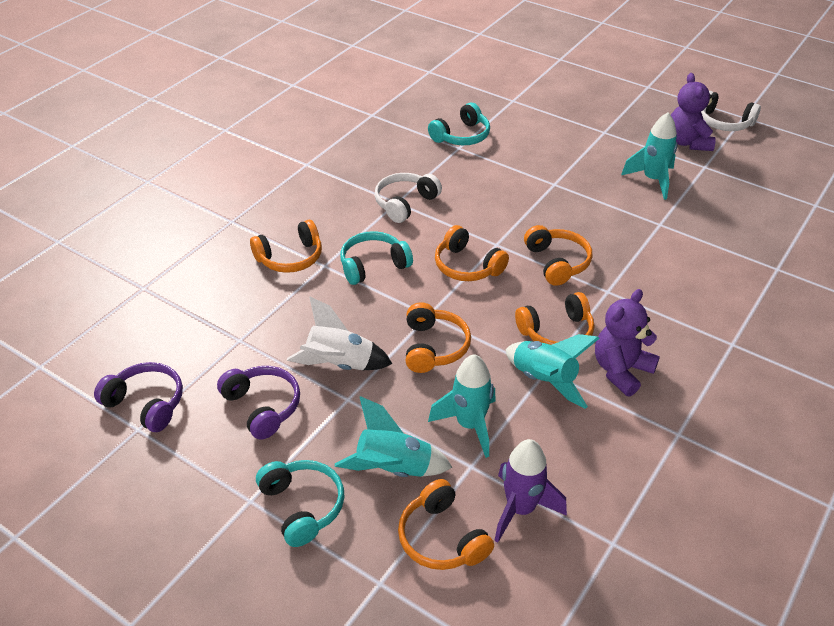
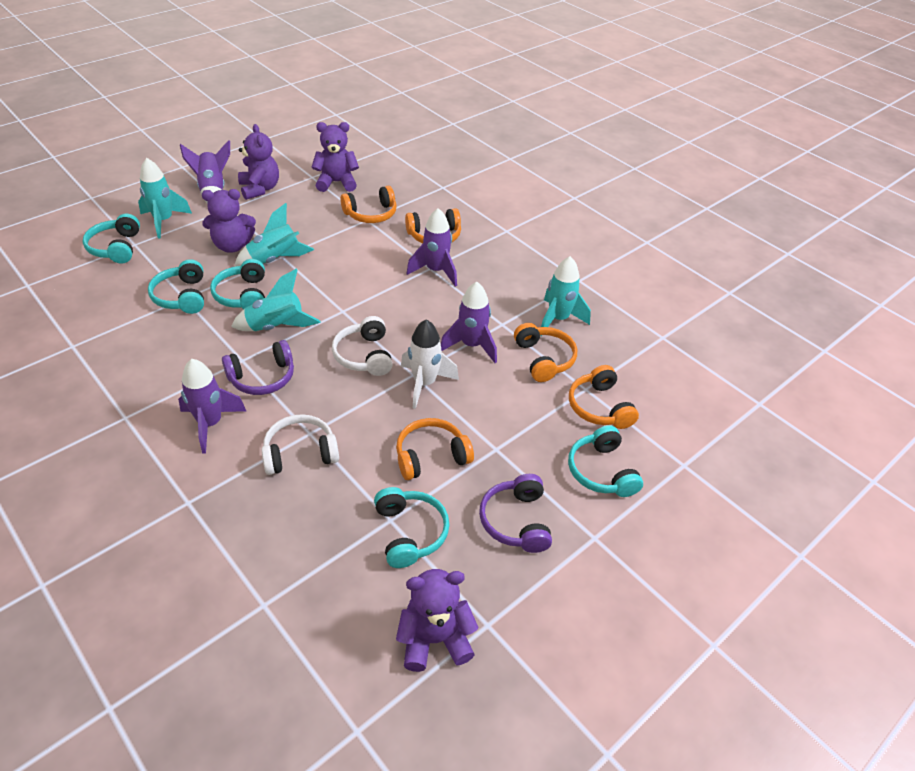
orange headphones: [250,220,322,273] [398,479,494,570] [406,302,471,373] [435,225,509,281] [515,292,594,345] [524,225,592,286] = 6 -> [341,186,397,223] [396,418,474,480] [405,208,461,243] [514,323,577,382] [569,365,639,429] = 5
purple rocket: [494,439,567,543] = 1 -> [178,359,246,454] [180,140,230,203] [406,208,457,287] [441,282,497,363] = 4
purple teddy bear: [595,289,660,397] [671,73,716,151] = 2 -> [202,189,256,253] [238,124,279,200] [312,122,359,192] [396,569,479,672] = 4
turquoise headphones: [256,460,344,547] [340,231,413,285] [428,103,490,145] = 3 -> [83,214,140,263] [148,259,204,314] [210,259,265,310] [374,487,449,568] [568,425,643,497] = 5

